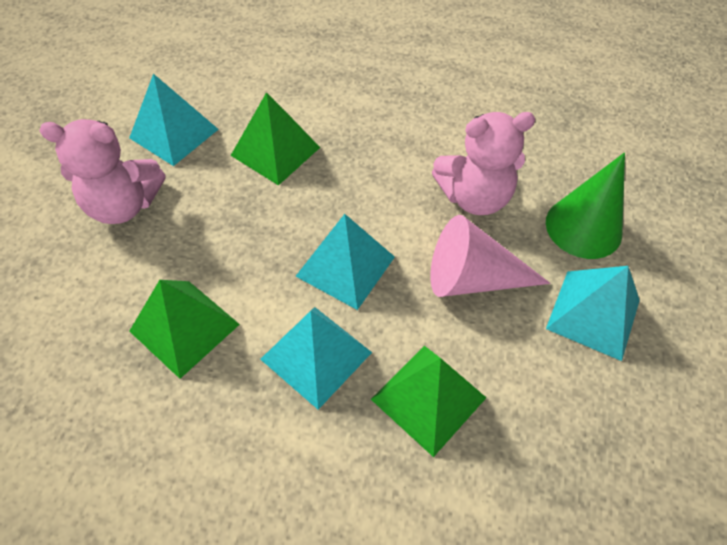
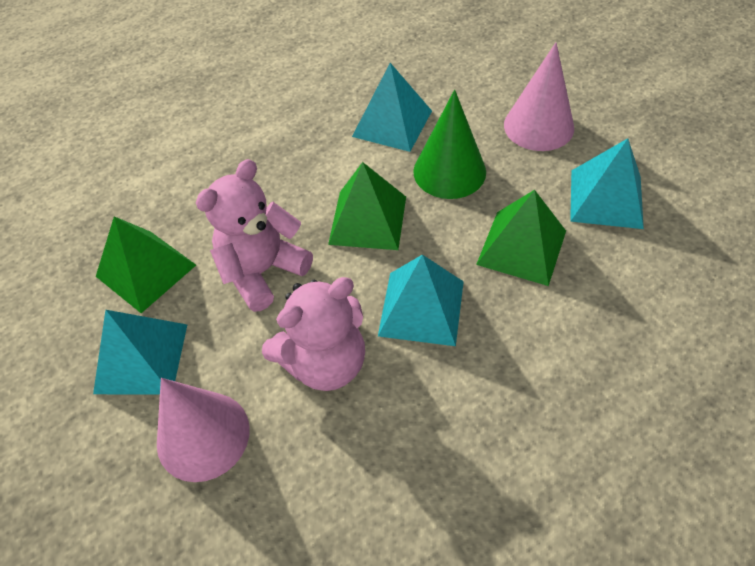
pink cone: [430,215,551,297] = 1 -> [157,378,250,482] [504,42,574,151] = 2

